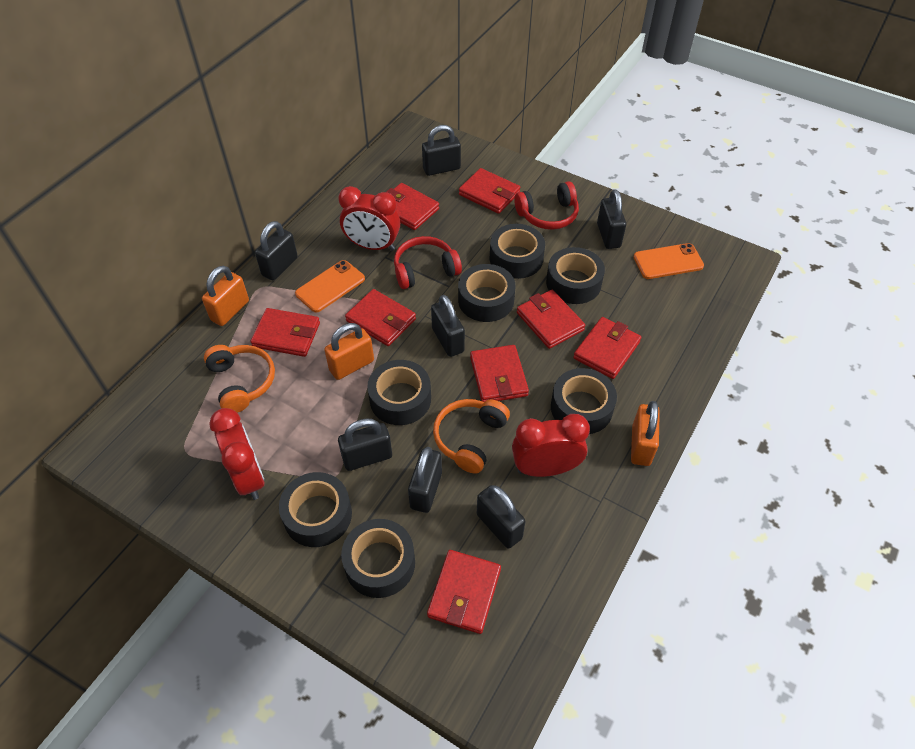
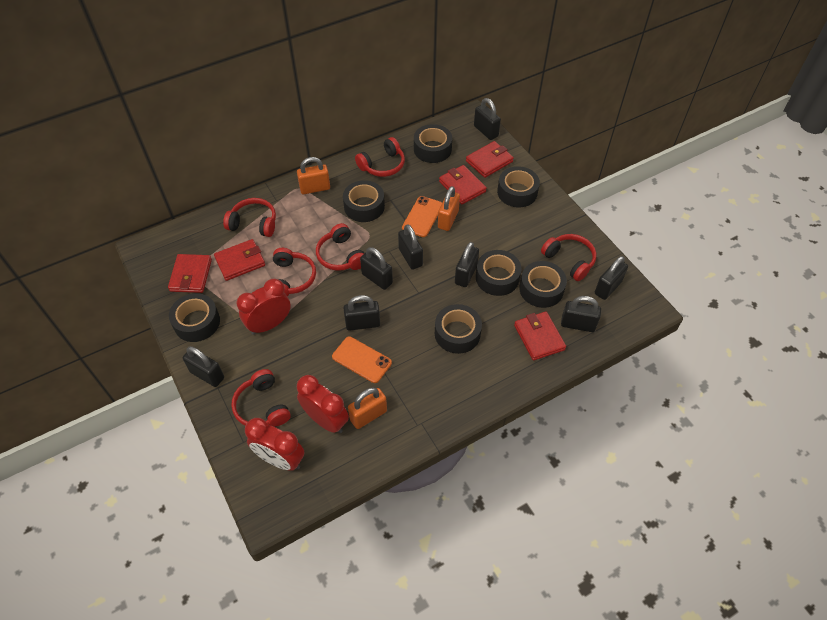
black padlock: [255,221,298,281] [338,418,392,471] [408,447,442,513] [422,125,461,176] [431,295,465,357] [477,485,525,549] [597,189,626,249] = 7 -> [183,346,224,387] [344,295,380,331] [360,247,393,290] [398,224,423,270] [455,242,479,287] [474,98,501,140] [561,296,601,332] [595,256,628,300] = 8
orange headphones: [204,345,275,413] [433,399,510,474] = 2 -> none = 0
red headphones: [394,236,462,289] [514,181,579,230] = 2 -> [223,198,276,237] [231,369,291,427] [273,248,316,296] [316,223,365,271] [355,137,405,177] [541,234,597,281] = 6
red wallet: [250,308,320,357] [345,289,416,346] [386,183,439,230] [427,550,501,634] [459,168,520,214] [470,345,529,402] [517,290,585,349] [573,317,641,379] = 8 -> [168,254,212,293] [214,239,265,281] [439,165,487,204] [466,141,514,178] [514,311,566,361] = 5

